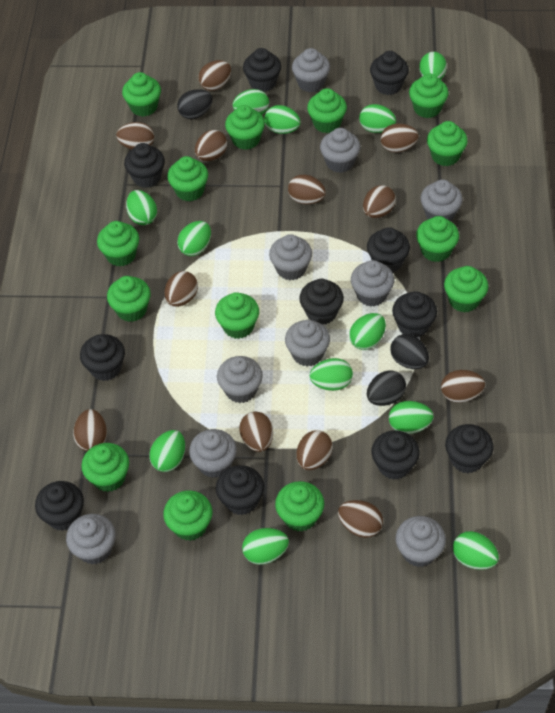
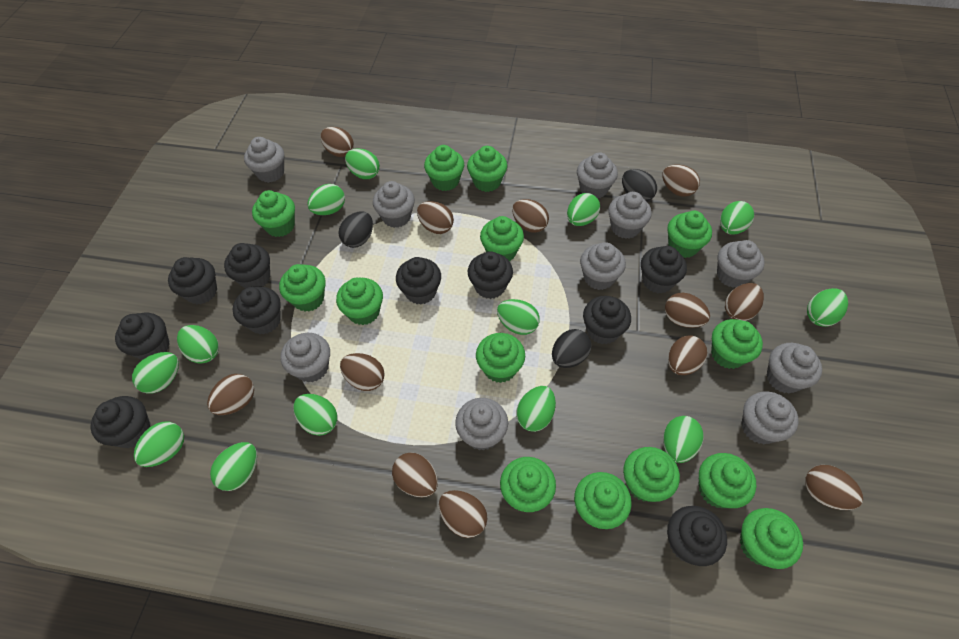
black cupcake: [35,481,84,531] [80,334,125,381] [124,143,165,188] [216,465,264,515] [243,48,281,92] [299,279,344,325] [367,227,410,273] [370,51,409,95] [371,431,420,480] [392,291,437,338] [445,424,494,473] = 11 -> [90,396,151,448] [115,313,170,360] [168,257,217,304] [224,243,270,288] [233,287,281,334] [396,257,441,304] [468,251,513,299] [583,296,631,344] [641,246,687,294] [667,506,727,566] = 10
green egg: [126,190,157,225] [149,430,185,472] [177,221,211,256] [233,89,269,115] [242,528,289,565] [265,105,301,134] [310,358,353,391] [349,313,386,350] [359,104,396,133] [389,401,434,434] [419,52,447,80] [453,531,499,570] = 12 -> [132,352,179,394] [134,422,184,467] [177,325,219,364] [210,442,257,491] [293,394,337,436] [308,184,345,215] [345,148,380,179] [497,299,540,335] [516,386,556,432] [567,193,600,226] [663,416,703,463] [720,201,754,235] [807,288,848,327] = 13

